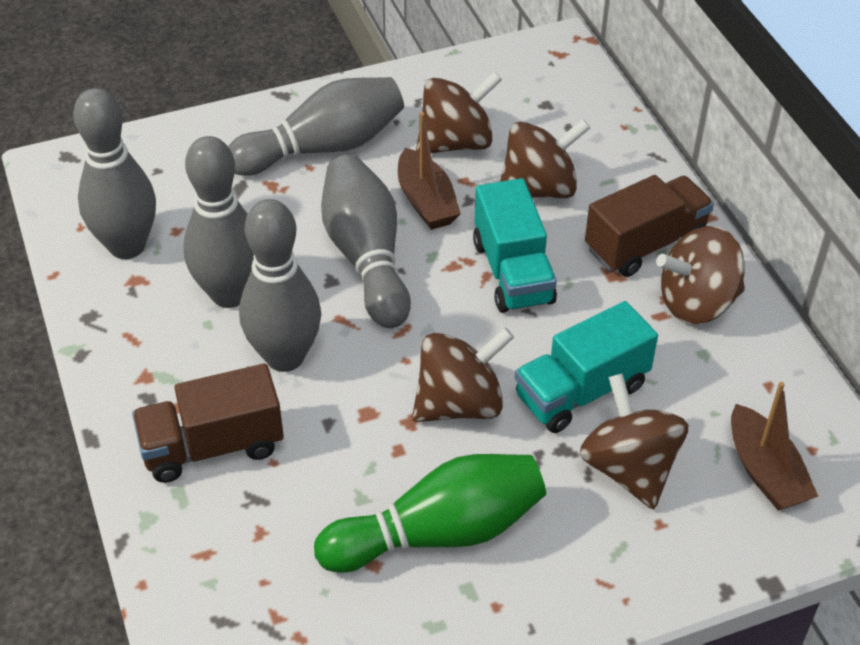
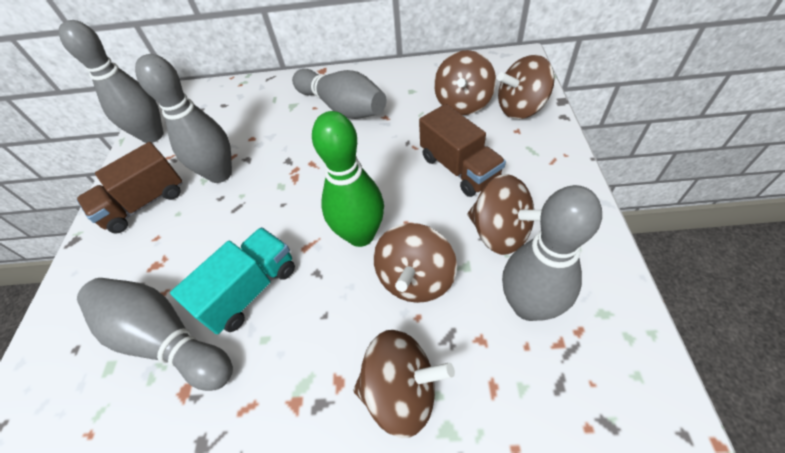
brown boat: [398,112,461,230] [731,382,818,511] = 2 -> none = 0
turquoise truck: [473,178,557,313] [515,301,658,433] = 2 -> [170,227,295,334] = 1

